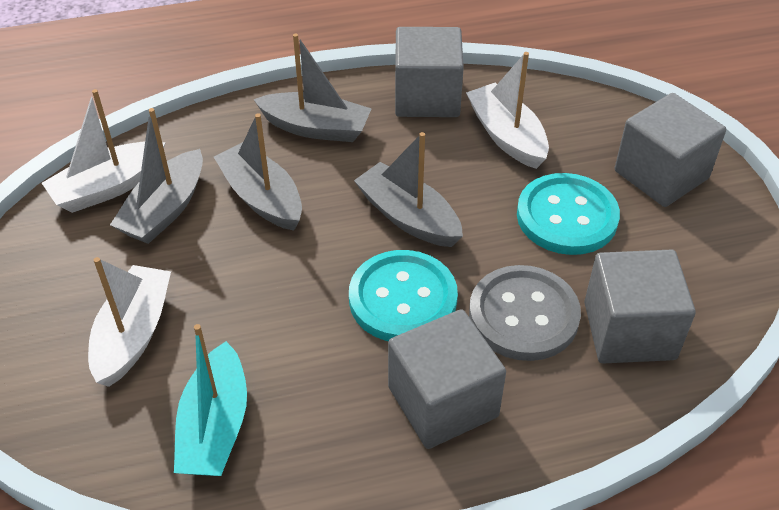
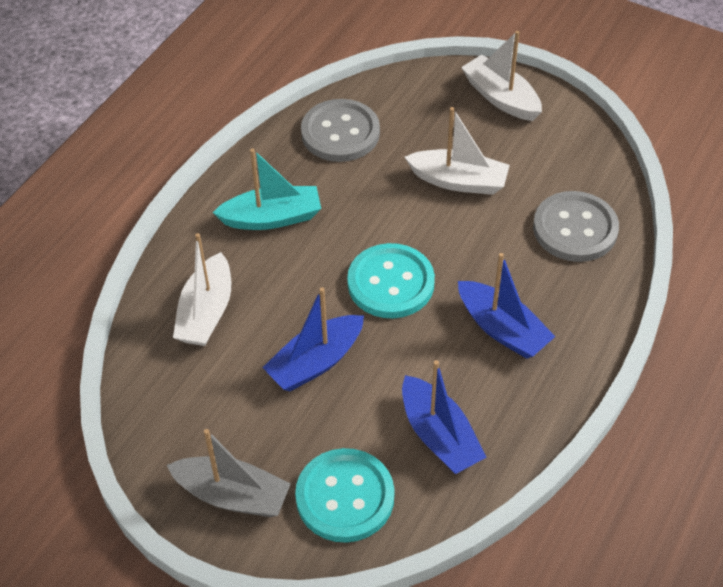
blue boat: none = 0 -> [262,287,364,391] [402,360,487,474] [458,253,556,359] = 3
grey boat: [110,108,203,244] [214,113,302,231] [253,33,372,142] [354,132,463,247] = 4 -> [167,429,291,517] = 1
grey button: [469,265,581,361] = 1 -> [301,99,380,162] [533,191,619,262] = 2
grey cube: [388,309,506,449] [395,27,464,117] [584,249,696,364] [615,93,726,207] = 4 -> none = 0

